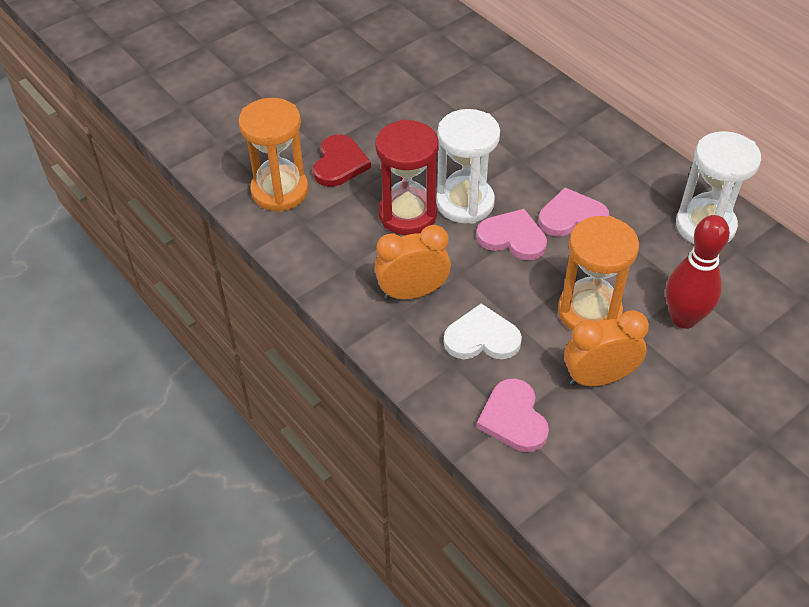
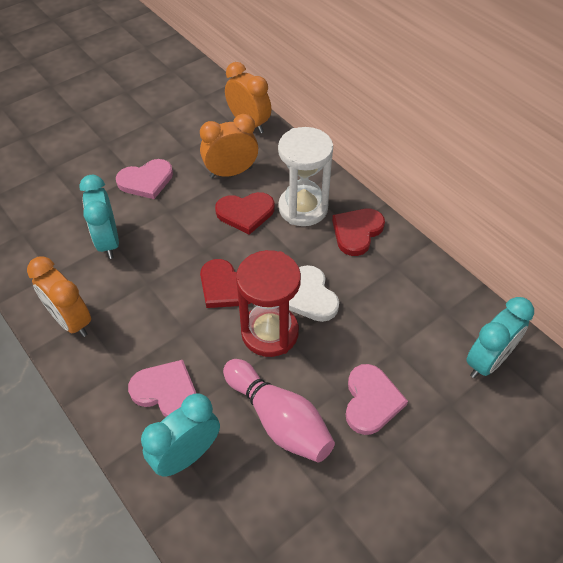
orange clock: [374,225,451,300] [564,310,649,386] = 2 -> [27,257,91,337] [200,114,258,178] [225,62,271,133] = 3
orange hourglass: [238,98,309,212] [558,216,639,331] = 2 -> none = 0
pink bowling pin: none = 0 -> [223,359,335,462] = 1
red bowling pin: [666,215,730,329] = 1 -> none = 0
red heart: [313,134,371,187] = 1 -> [200,259,251,308] [215,192,275,235] [332,209,385,256] = 3
turquoise clock: none = 0 -> [79,175,119,259] [141,393,220,477] [466,297,534,378] = 3
white hourglass: [436,109,500,224] [676,131,761,244] = 2 -> [278,127,333,226] = 1

